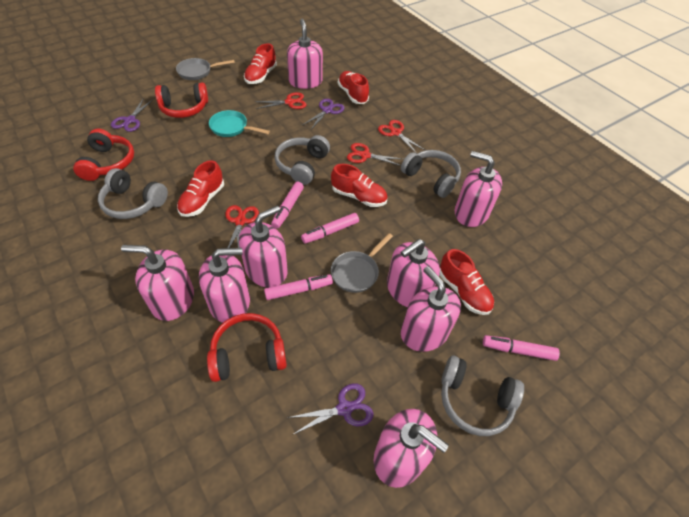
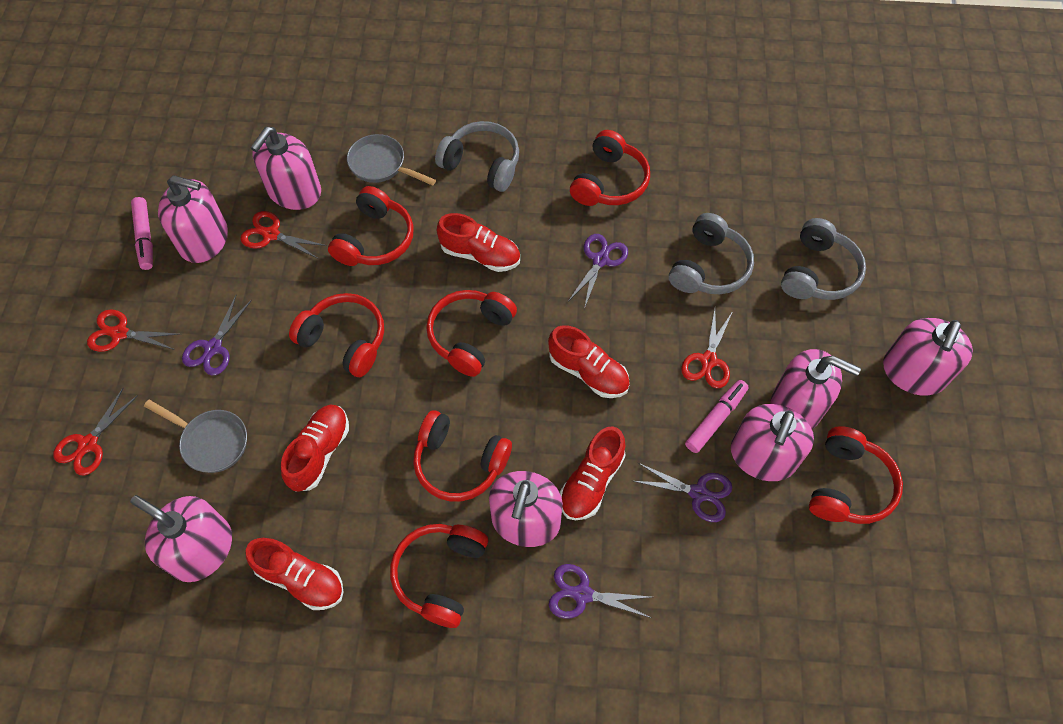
grey headphones: [98,168,168,219] [275,135,330,185] [401,150,461,198] [441,356,524,436] = 4 -> [435,121,519,192] [669,213,754,294] [781,218,866,300] = 3
pink marker: [264,274,333,300] [271,182,304,229] [301,213,359,244] [483,335,560,361] = 4 -> [131,197,153,270] [685,380,749,453] = 2
pink soap dispenser: [121,245,194,321] [199,248,250,323] [239,205,288,288] [287,19,323,89] [374,409,449,488] [387,239,440,307] [401,266,461,352] [455,151,502,227] = 8 -> [130,495,232,582] [158,175,228,263] [251,127,321,210] [489,471,563,547] [731,404,814,481] [770,349,861,430] [883,318,973,396] = 7
purple scissors: [111,98,153,132] [287,383,374,435] [303,99,345,130] = 3 -> [182,296,252,375] [549,564,651,619] [569,234,628,309] [633,462,732,522] = 4
red headphones: [73,129,134,181] [155,82,208,118] [207,313,287,382] = 3 -> [289,293,384,377] [328,186,414,266] [390,524,488,628] [413,410,512,502] [426,290,517,377] [570,130,650,206] [809,426,903,524] = 7
turquoise pan: [209,110,270,137] = 1 -> none = 0

